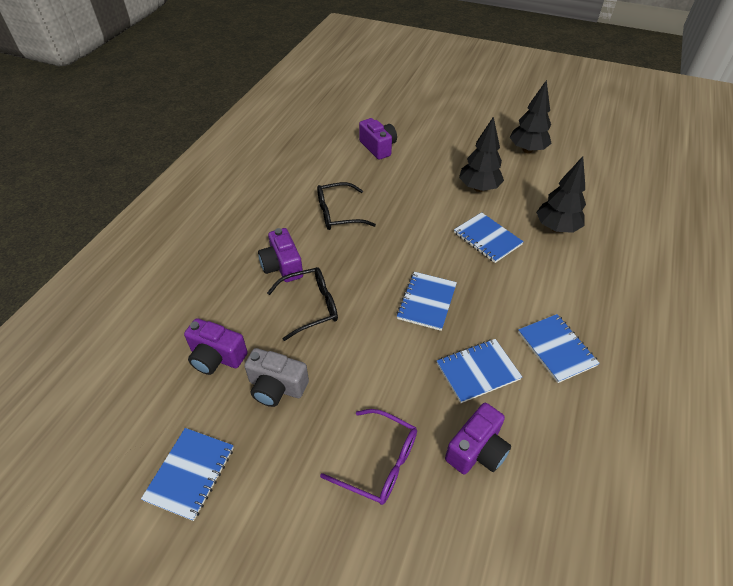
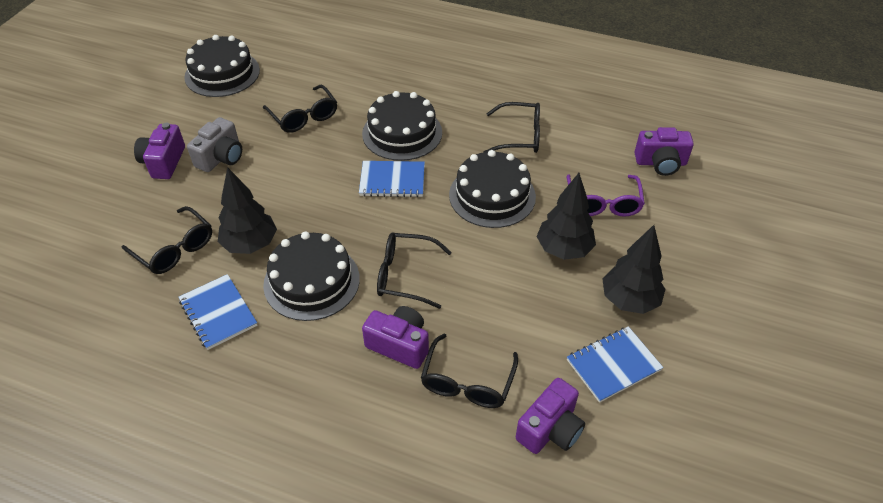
black cake: none = 0 -> [184,35,260,97] [263,232,360,321] [362,91,442,161] [449,150,536,228] = 4
black glasses: [267,267,338,341] [317,182,376,230] = 2 -> [122,206,212,274] [263,85,337,133] [377,233,452,309] [421,334,518,408] [484,102,540,153] = 5
blue notebook: [141,428,234,521] [397,272,457,331] [437,339,522,403] [454,212,524,263] [518,314,600,383] = 5 -> [178,274,257,350] [359,161,425,197] [567,326,663,403] = 3

